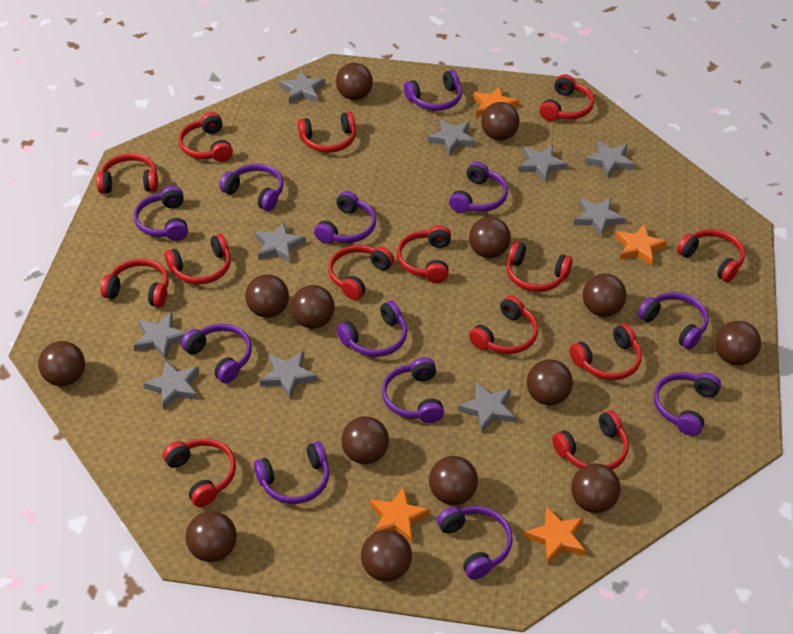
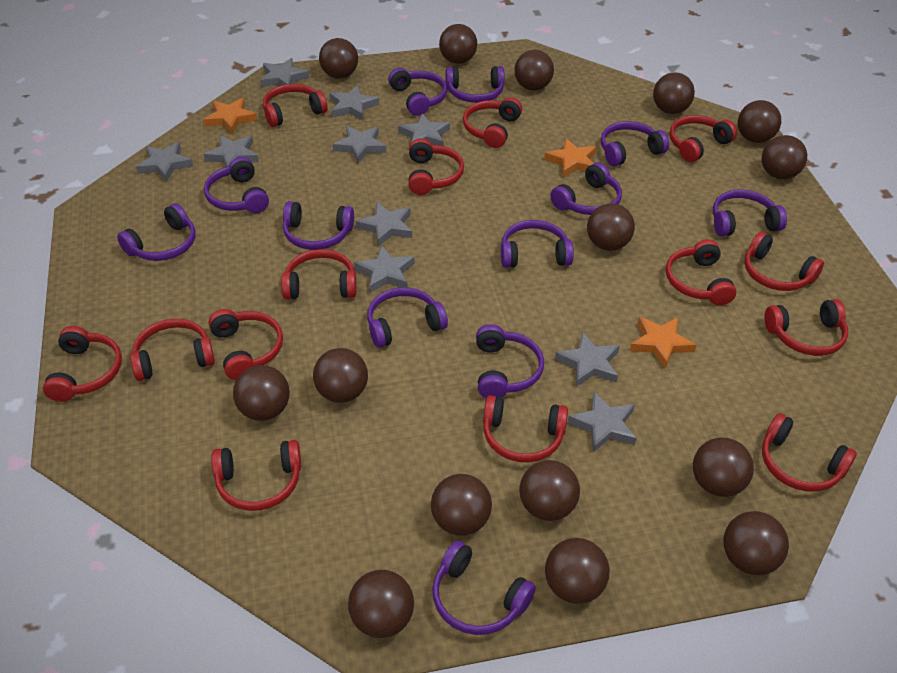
brown ball: [38,341,85,386] [186,511,237,562] [245,274,289,318] [291,285,335,329] [336,63,373,100] [341,416,389,464] [361,530,412,582] [429,456,478,505] [469,217,511,258] [481,102,519,140] [527,359,573,405] [571,463,621,513] [583,273,627,317] [715,321,761,365] = 14 -> [233,365,290,421] [313,348,368,403] [319,38,358,79] [348,570,414,638] [431,474,492,536] [439,24,477,64] [514,50,554,91] [519,460,580,521] [545,538,610,604] [587,203,635,251] [653,72,695,114] [693,437,754,497] [723,511,789,575] [738,100,781,143] [762,135,807,179] = 15
orange star: [370,487,430,543] [473,86,519,117] [524,507,586,564] [615,224,668,266] = 4 -> [204,98,257,134] [544,138,597,177] [630,317,697,369] = 3

